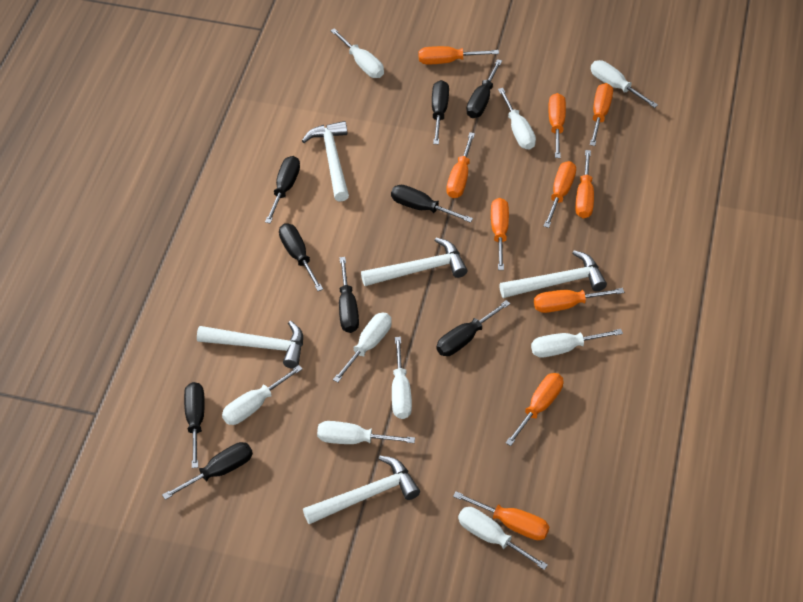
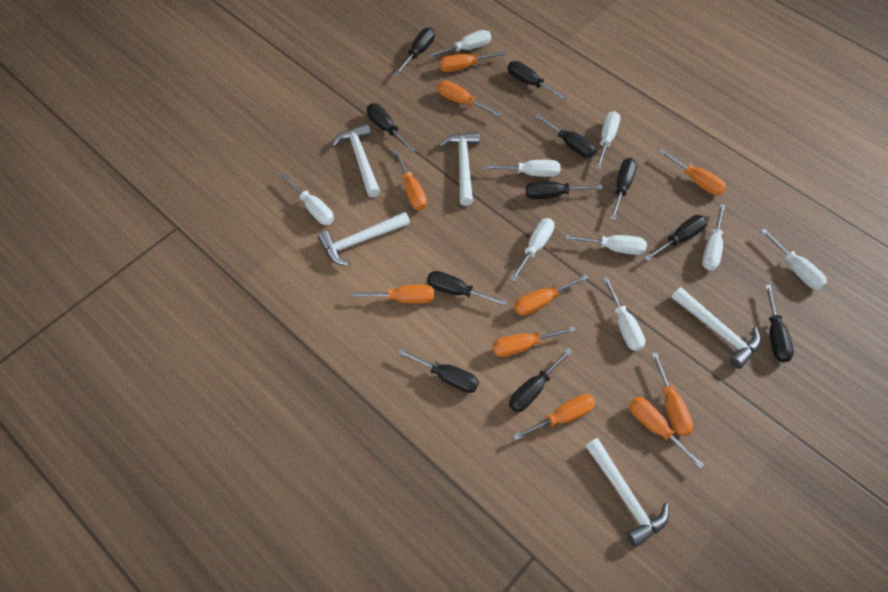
black screwdriver: [162,442,253,500] [184,382,205,468] [265,156,300,224] [279,223,323,291] [339,257,359,333] [391,185,473,223] [432,80,449,144] [436,300,510,356] [466,59,502,118] = 9 -> [367,104,415,152] [395,28,435,75] [398,349,479,393] [427,271,507,306] [507,61,568,100] [509,348,572,412] [526,181,603,199] [535,113,596,158] [610,158,637,220] [644,215,707,261] [765,285,794,362] = 11

